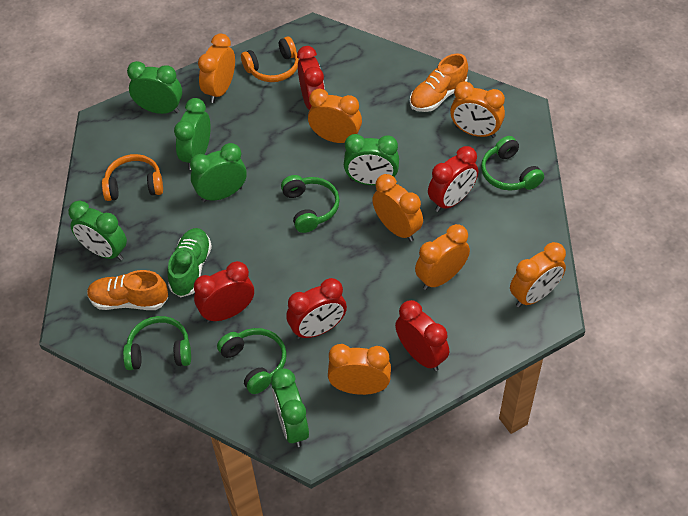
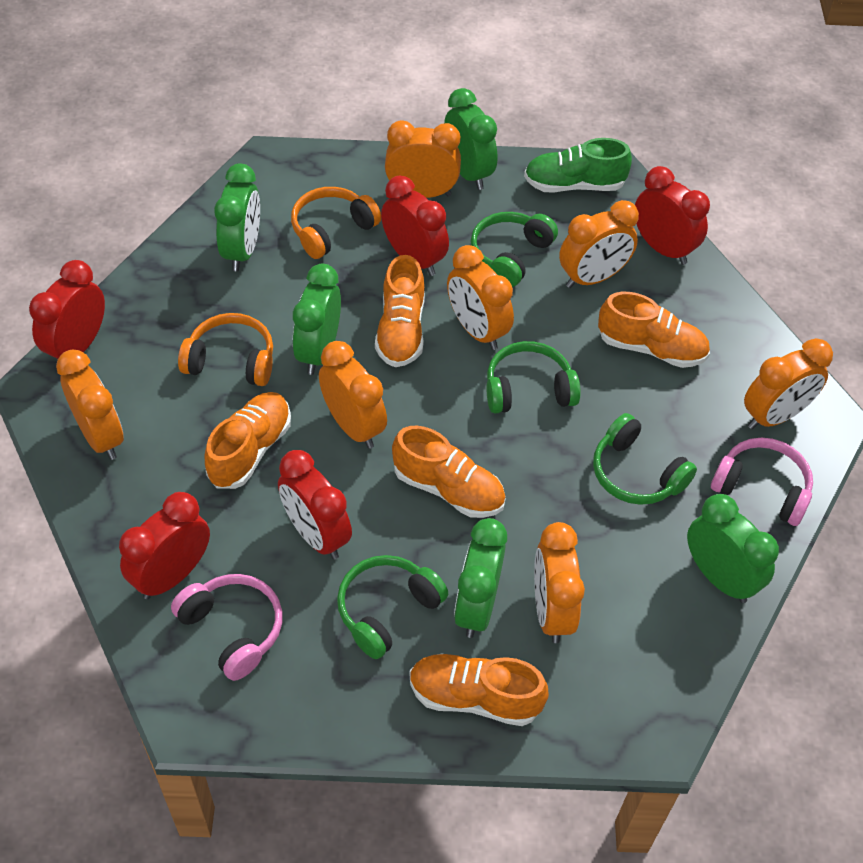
green clock: [68,200,127,261] [127,61,182,114] [174,98,211,170] [190,143,247,202] [271,368,309,447] [344,134,399,185] = 6 -> [214,164,260,271] [293,264,341,375] [444,88,498,190] [454,518,507,638] [687,494,779,603] = 5
orange shoe: [87,270,168,310] [410,53,468,112] = 2 -> [205,392,291,489] [375,255,425,367] [392,426,506,518] [409,653,549,726] [598,292,710,368] = 5
pink headphones: none = 0 -> [171,574,282,681] [711,437,813,526] = 2

